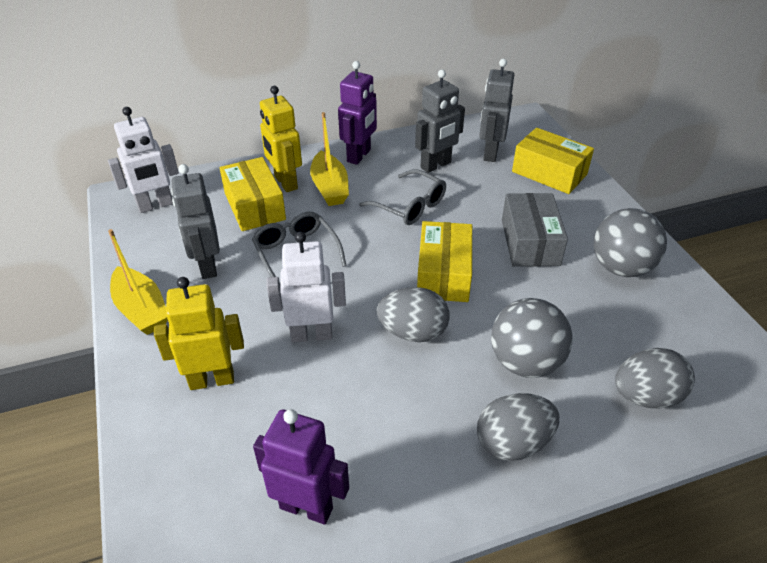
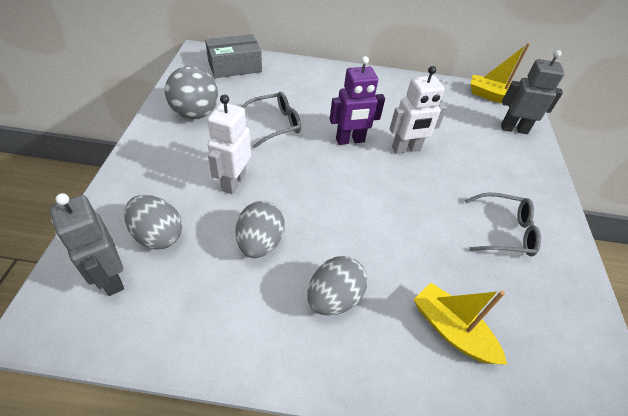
grey ball: [491,298,573,378] [594,208,667,277] = 2 -> [165,66,218,119] = 1
grey robot: [171,164,220,279] [415,70,465,173] [479,59,514,162] = 3 -> [49,193,124,296] [501,50,565,134] = 2
purple robot: [253,409,349,525] [338,61,377,165] = 2 -> [330,56,385,145] = 1
yellow box: [220,157,286,231] [417,221,472,302] [512,128,594,194] = 3 -> none = 0
yellow robot: [154,277,244,390] [260,86,302,192] = 2 -> none = 0

